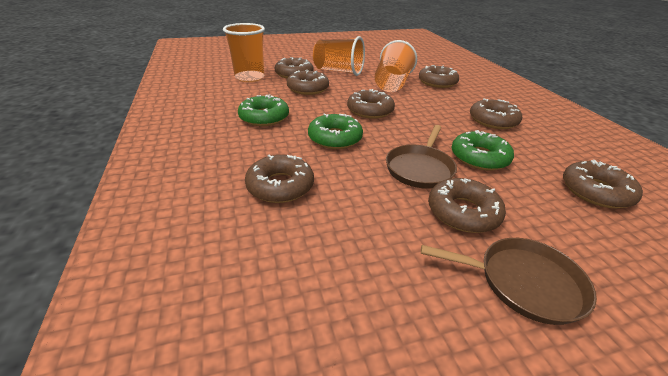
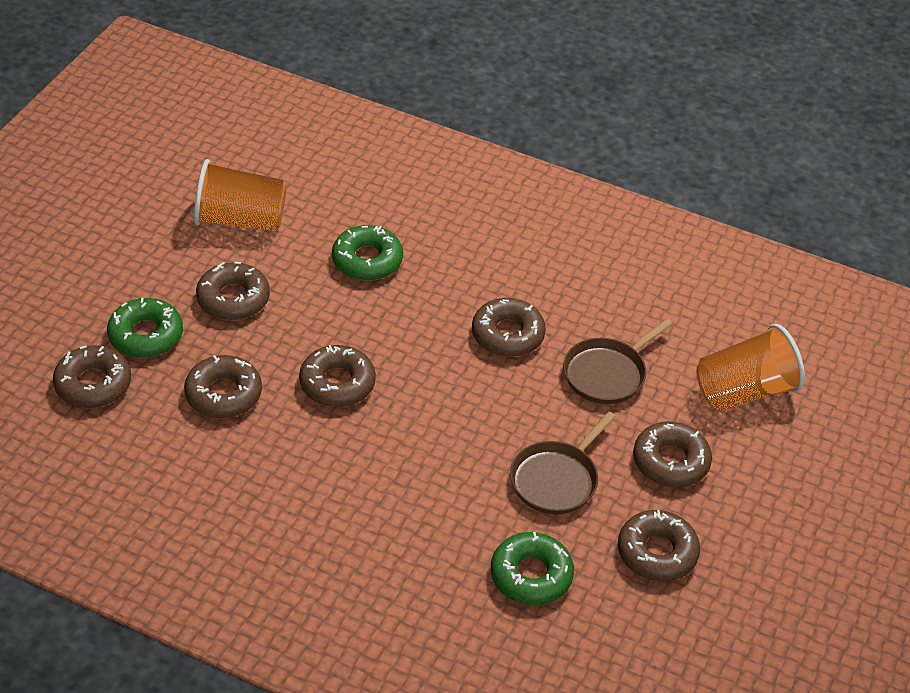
brown donut: [245,155,314,203] [274,57,313,78] [287,70,329,95] [347,89,395,119] [419,65,459,88] [428,178,506,233] [470,98,522,129] [563,160,643,208] = 8 -> [53,345,131,408] [184,355,262,418] [196,262,270,320] [299,345,376,407] [472,298,546,357] [618,510,700,581] [633,421,712,487] = 7
orange cup: [223,23,265,82] [313,36,365,76] [375,40,417,92] = 3 -> [194,159,286,231] [696,324,805,411] = 2

